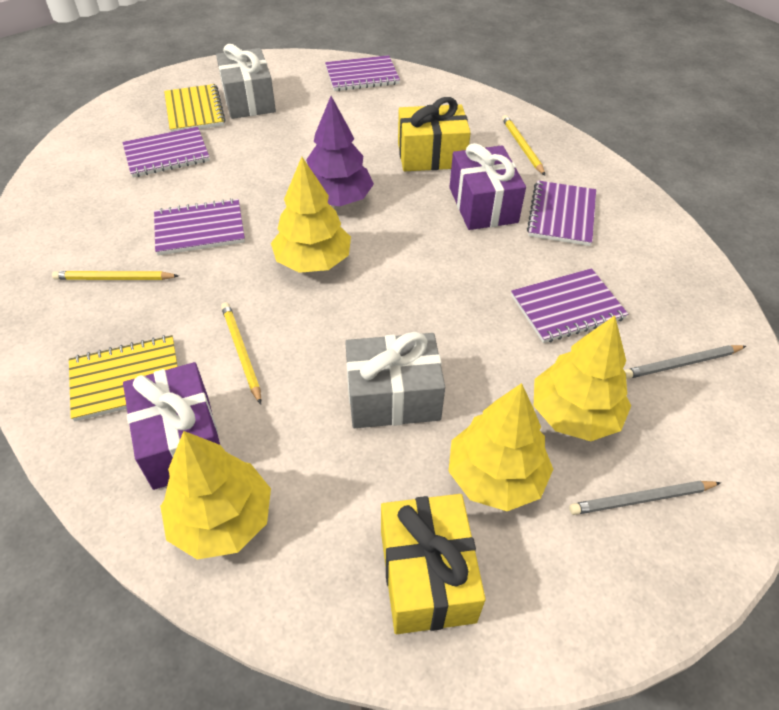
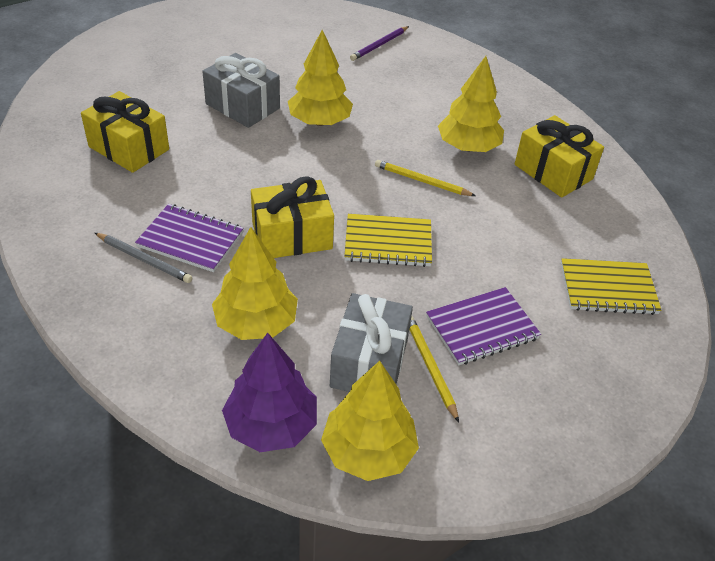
grey pencil: [569,481,721,515] [624,345,746,379] = 2 -> [95,233,193,283] = 1
purple gift: [123,362,220,490] [449,143,526,230] = 2 -> none = 0
purple notebook: [123,127,210,177] [154,198,245,255] [325,55,400,91] [511,268,628,343] [527,180,596,246] = 5 -> [135,204,244,272] [426,287,541,365] = 2
purple pencil: none = 0 -> [350,26,409,61] = 1
yellow gift: [381,494,486,634] [398,97,471,171] = 2 -> [81,91,169,173] [251,176,334,258] [515,115,604,198] = 3
yellow pencil: [52,271,179,280] [221,302,261,404] [502,115,545,175] = 3 -> [375,160,476,196] [409,316,459,422] = 2

